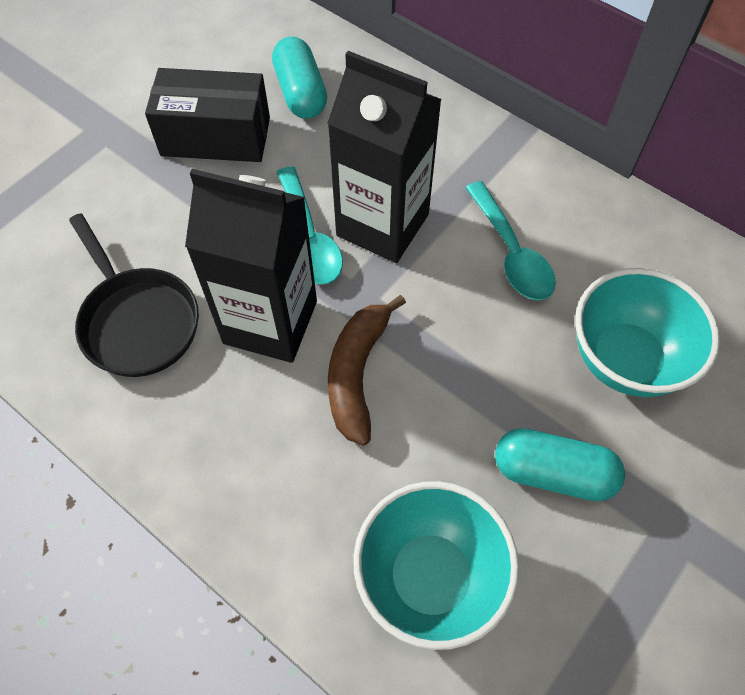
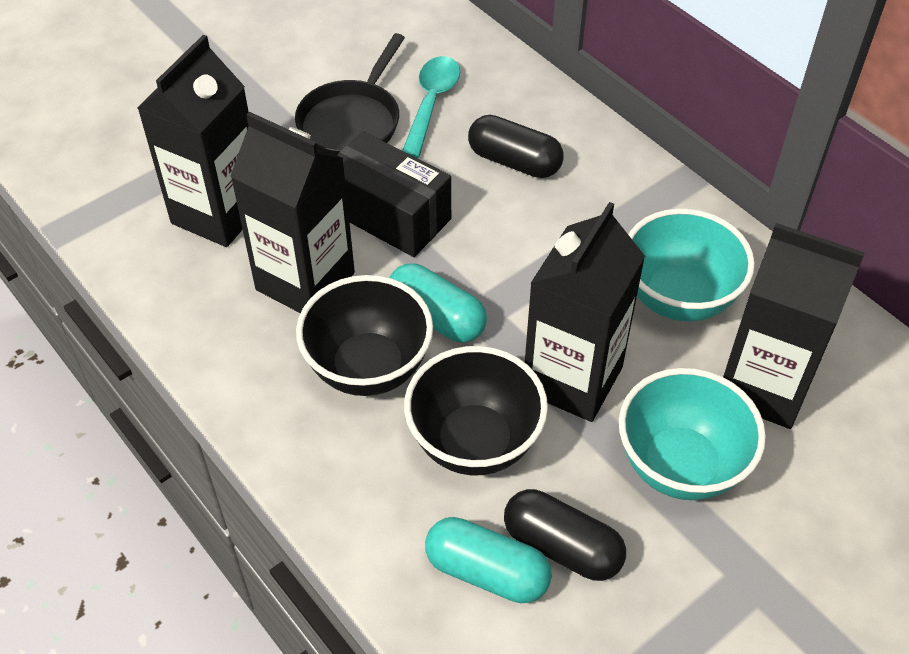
black bowl: none = 0 -> [296,275,433,396] [404,346,548,476] = 2
black capsule: none = 0 -> [468,115,564,178] [504,489,626,581] = 2
black carton: [185,169,317,363] [327,51,442,263] = 2 -> [137,35,249,247] [230,112,355,313] [525,202,645,422] [723,223,865,429] = 4
brown banana: [328,295,406,446] = 1 -> none = 0
turquoise spoon: [277,166,343,285] [465,181,556,301] = 2 -> [402,56,460,158] = 1

